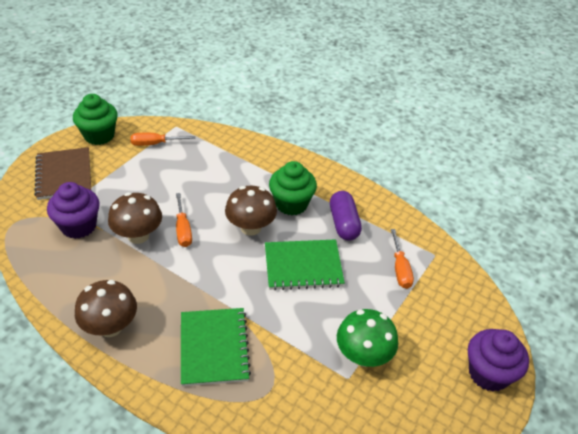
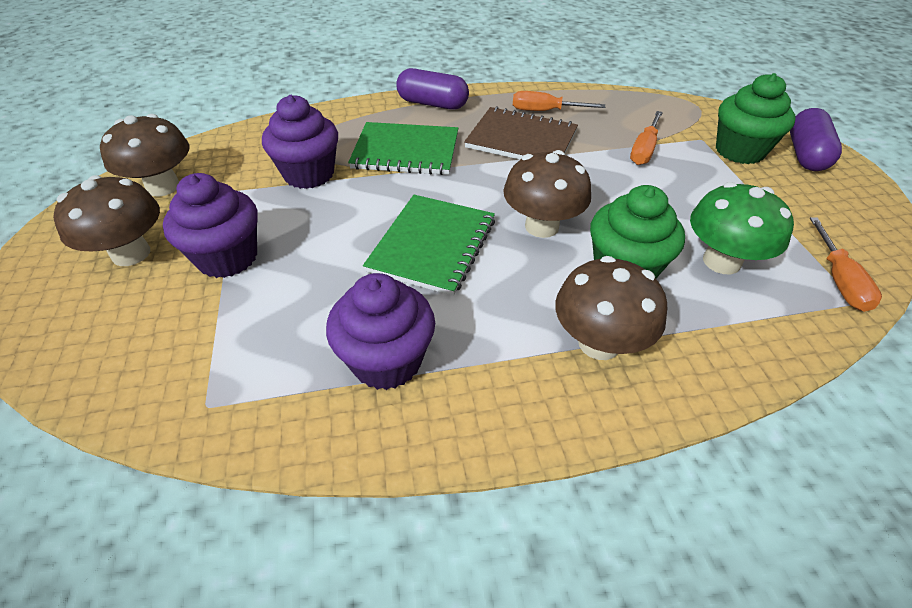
brown mushroom: [75,280,137,337] [108,192,162,244] [225,186,277,236] = 3 -> [53,175,160,266] [100,114,190,197] [503,150,591,238] [555,256,667,360] = 4
purple capsule: [330,191,362,240] = 1 -> [396,68,469,110] [790,108,842,171] = 2
purple cupcake: [47,182,100,239] [468,329,529,391] = 2 -> [163,173,258,278] [262,95,338,189] [326,273,435,390] = 3

